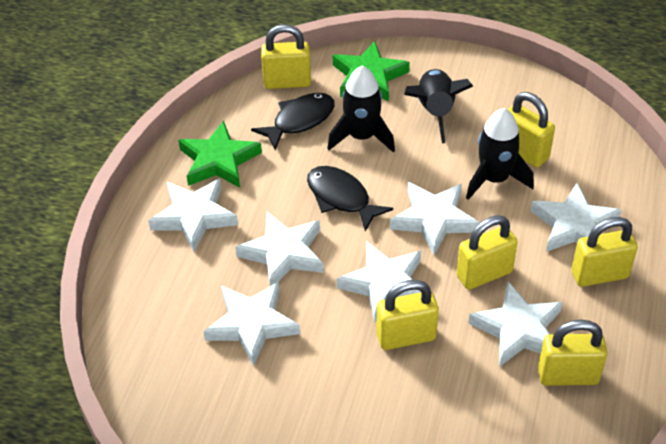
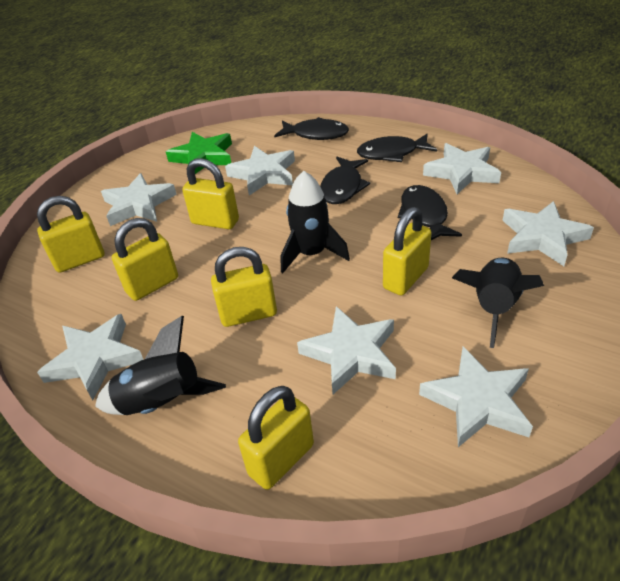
black fish: [251,93,334,150] [307,166,393,232] = 2 -> [274,117,349,140] [320,157,370,204] [357,134,437,162] [398,185,462,240] = 4
green star: [178,121,262,188] [332,41,410,102] = 2 -> [166,132,232,174] = 1

